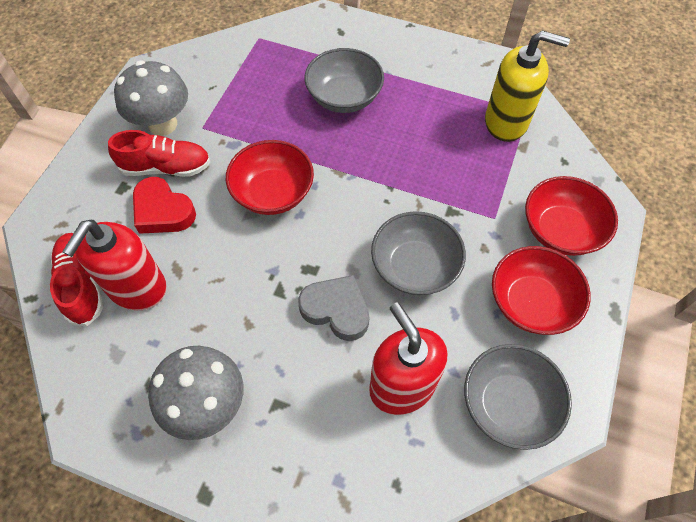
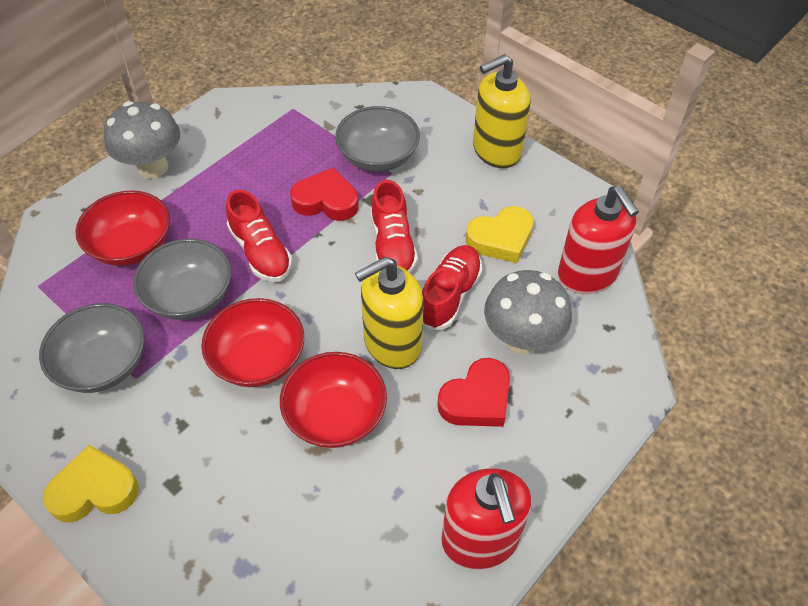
grey heart: [298,275,369,341] = 1 -> none = 0
red heart: [133,177,196,234] = 1 -> [290,167,359,221] [437,358,510,427] = 2
red shoe: [50,233,103,326] [108,130,210,177] = 2 -> [226,190,292,282] [370,180,418,273] [422,245,482,330] = 3
yellow heart: none = 0 -> [43,445,139,522] [466,206,534,263] = 2
yellow soap dispenser: [485,31,570,142] = 1 -> [355,257,424,369] [473,54,531,168] = 2

